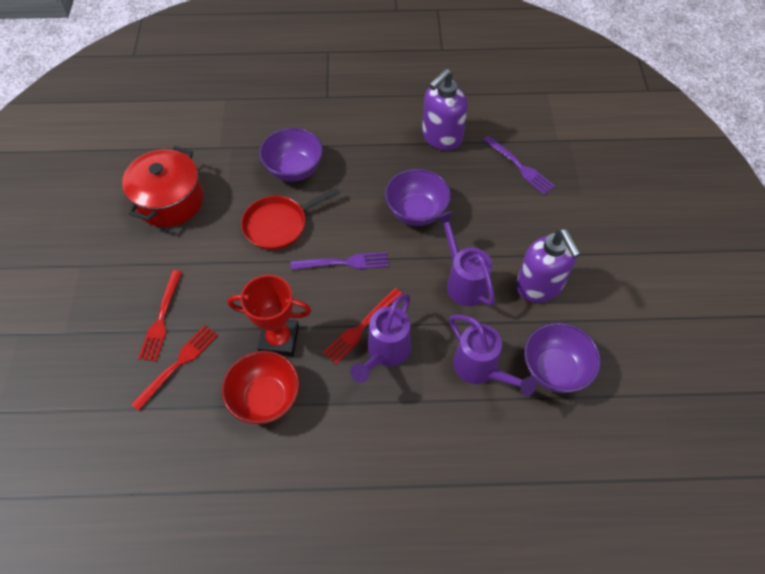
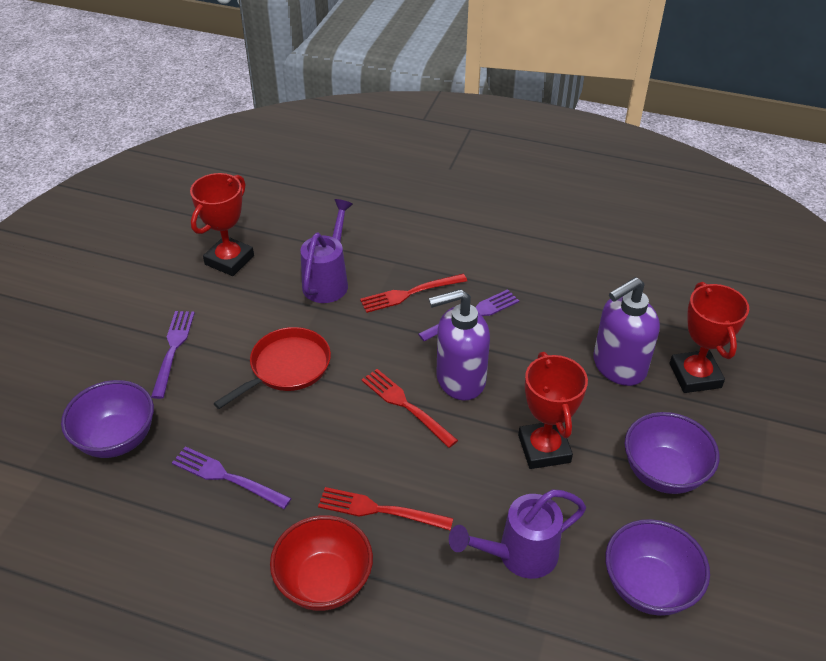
purple fork: [291,252,388,270] [483,136,555,195] = 2 -> [151,311,195,399] [172,446,292,509] [418,289,519,342] = 3
purple watering can: [350,294,411,383] [435,211,495,306] [449,314,537,396] = 3 -> [300,199,353,303] [449,490,586,579] = 2
red pot: [122,146,203,227] = 1 -> none = 0
red trophy: [227,275,311,357] = 1 -> [190,173,254,276] [518,352,588,469] [670,282,749,393] = 3

